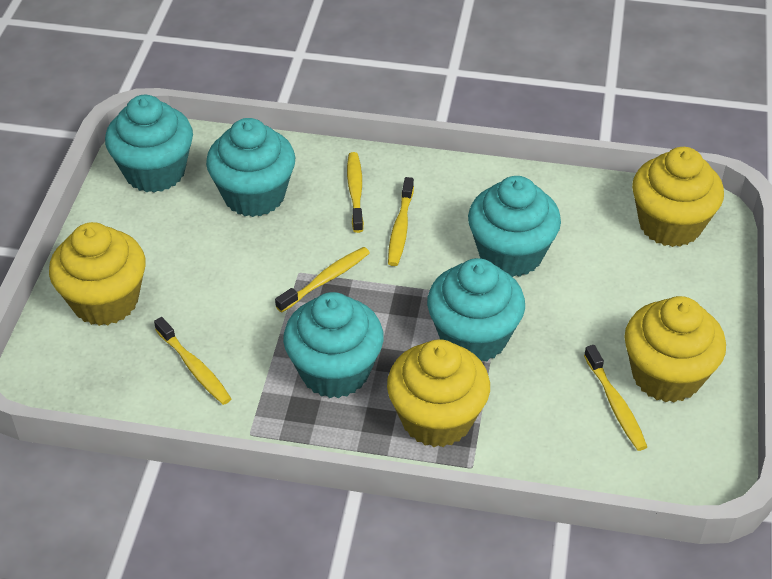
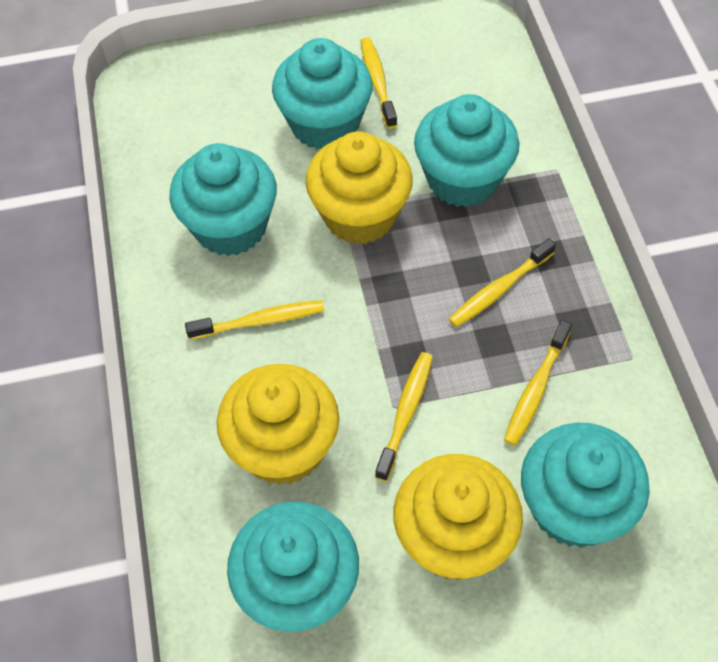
yellow cupcake: [49,222,146,326] [387,339,490,447] [624,296,726,403] [632,147,724,247] = 4 -> [217,364,339,485] [306,132,413,244] [393,454,523,580] = 3

